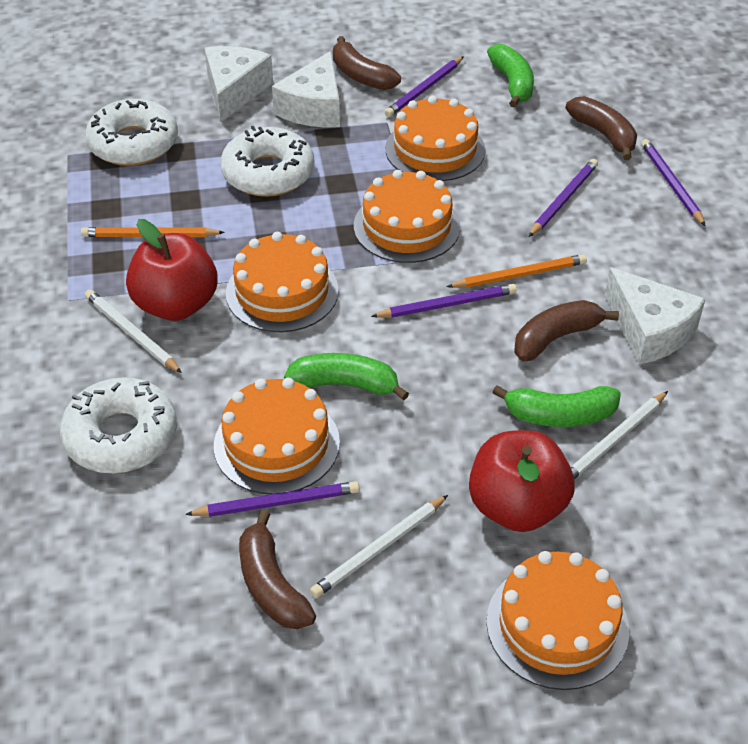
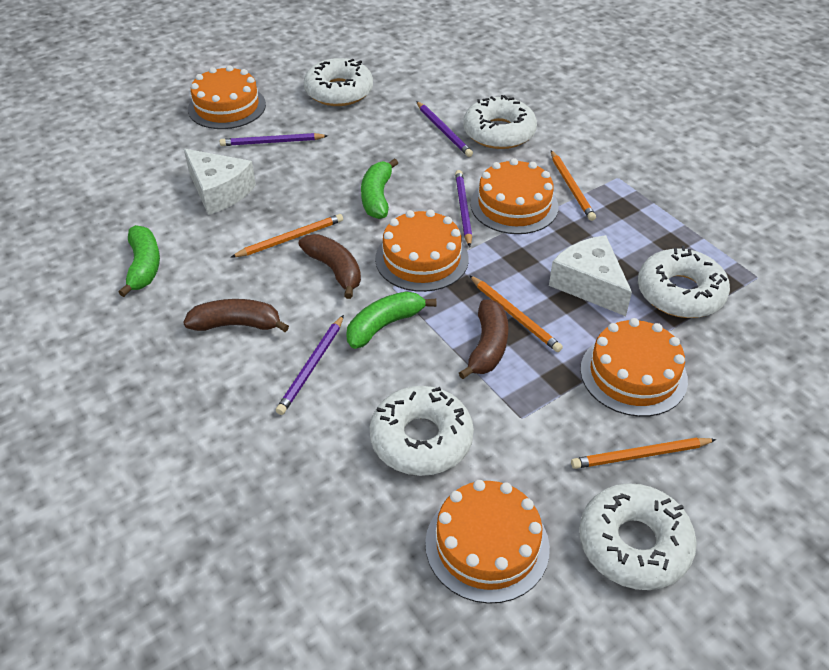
brown banana: [239,510,316,629] [333,36,401,90] [514,300,619,361] [565,96,637,160] = 4 -> [183,299,289,332] [299,234,361,299] [459,300,509,379] = 3
orange pencil: [81,227,225,237] [447,254,587,288] = 2 -> [231,214,343,257] [469,275,563,352] [551,150,596,221] [571,438,717,469] = 4
purple pencil: [185,481,359,517] [371,284,517,318] [385,56,464,117] [529,159,598,237] [641,139,706,226] = 5 -> [220,133,328,146] [276,315,344,415] [416,101,473,157] [455,170,472,247] = 4
red apple: [126,219,218,321] [469,430,575,532] = 2 -> none = 0
white cheese: [204,46,273,122] [272,51,340,128] [604,267,705,365] = 3 -> [184,149,256,215] [549,235,632,316] = 2
white donut: [60,377,177,473] [85,99,178,166] [220,126,315,197] = 3 -> [304,58,373,106] [370,386,474,476] [463,95,537,149] [579,483,697,590] [638,246,730,318] = 5
white pencil: [85,289,182,373] [310,495,448,598] [571,391,668,480] = 3 -> none = 0

